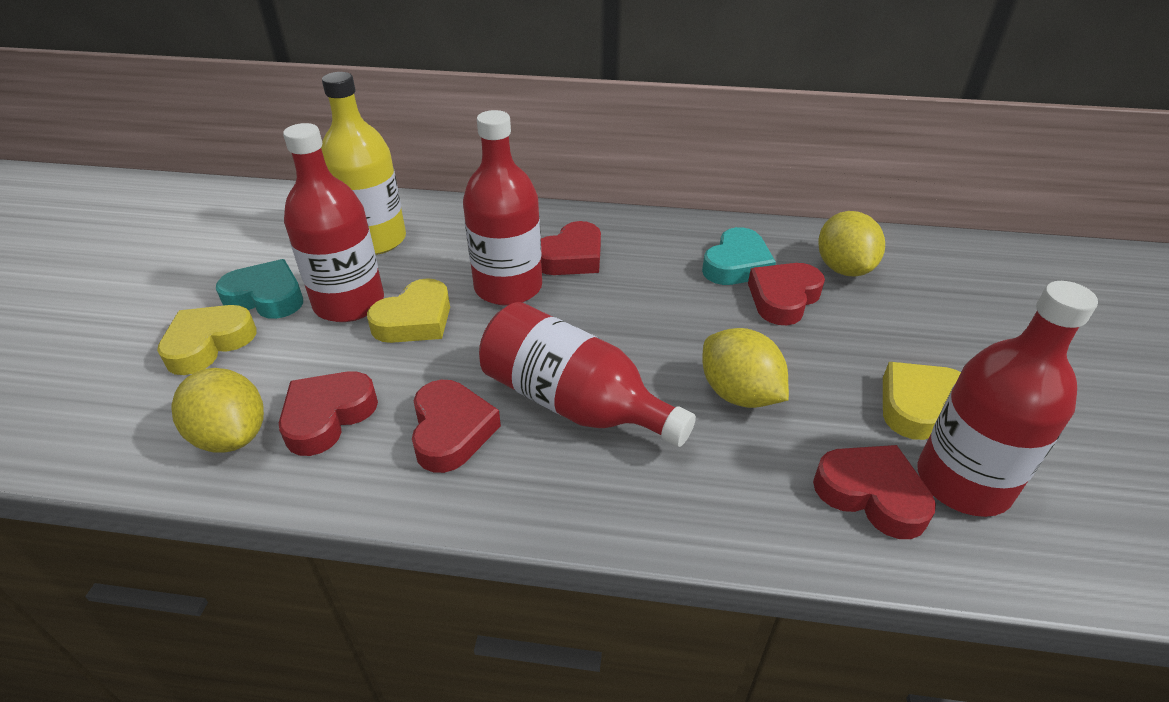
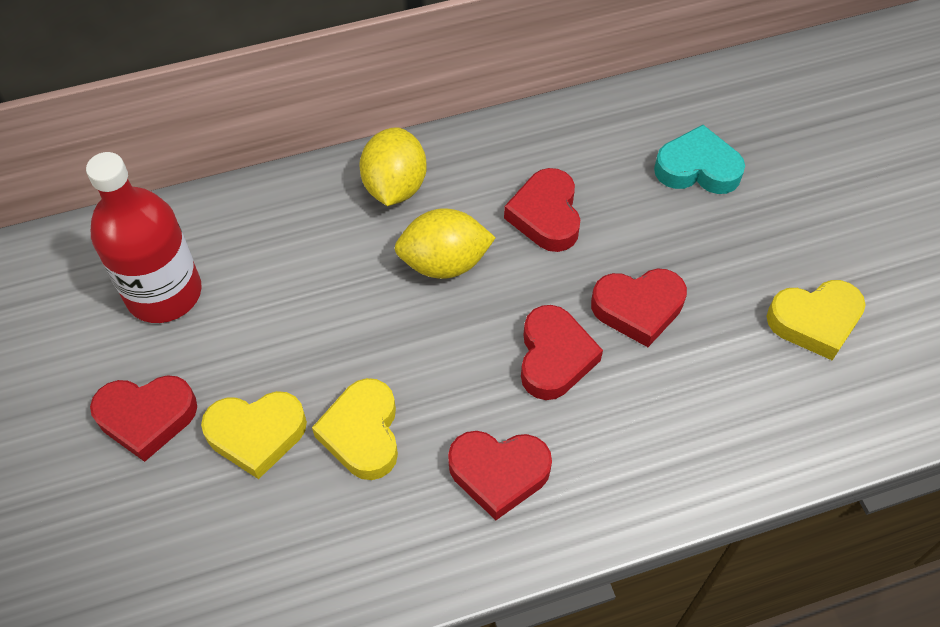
red bottle: [283,123,384,322] [463,110,542,306] [479,302,696,447] [918,281,1098,517] = 4 -> [86,152,202,323] = 1
turquoise heart: [216,259,303,319] [702,227,776,285] = 2 -> [654,125,745,194] = 1
yellow bottle: [321,72,406,255] = 1 -> none = 0
yellow lemon: [171,368,264,453] [702,328,789,408] [818,211,885,276] = 3 -> [359,127,427,206] [395,208,495,279] = 2

